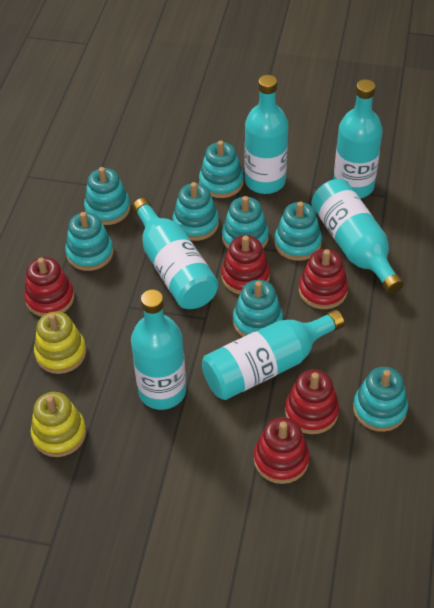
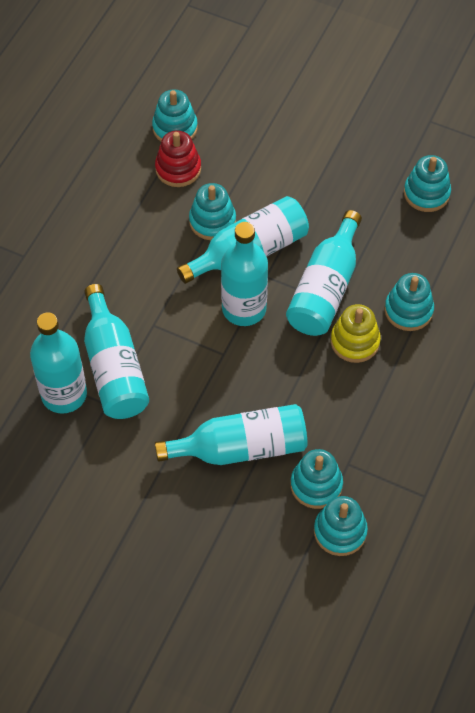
red stacking toy: [24,257,74,317] [221,235,270,295] [254,417,309,484] [285,369,339,434] [299,249,348,309] = 5 -> [155,130,201,187] = 1
turquoise stacking toy: [65,212,114,271] [84,167,130,225] [172,182,219,241] [199,140,244,198] [222,196,269,249] [233,280,283,337] [274,202,322,261] [353,367,408,432] = 8 -> [152,89,198,141] [189,183,236,240] [291,449,343,509] [314,496,368,556] [384,273,434,331] [404,155,451,212] = 6
yellow stacking toy: [31,392,86,457] [34,311,86,374] = 2 -> [331,304,381,363] = 1

